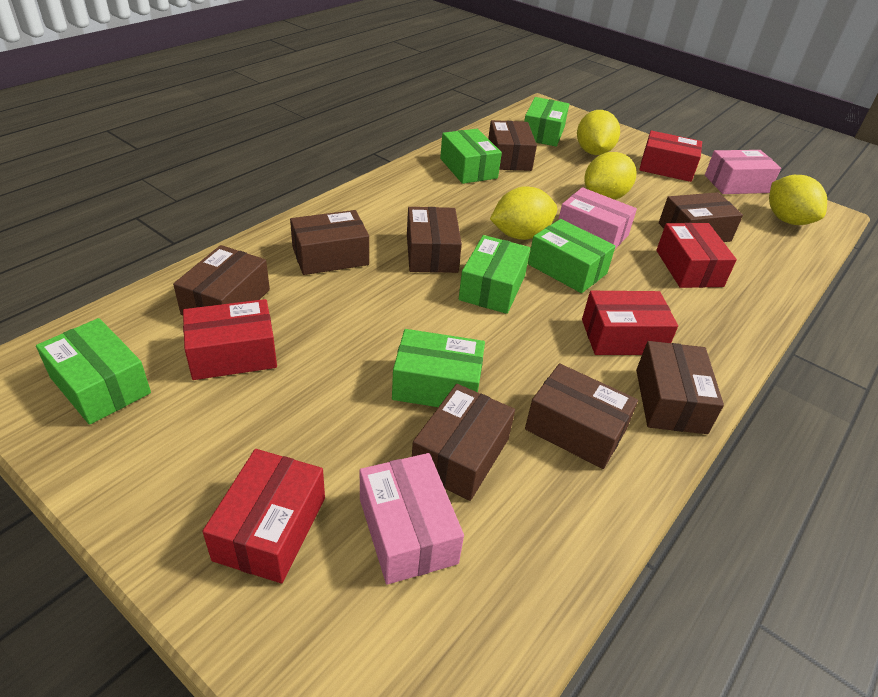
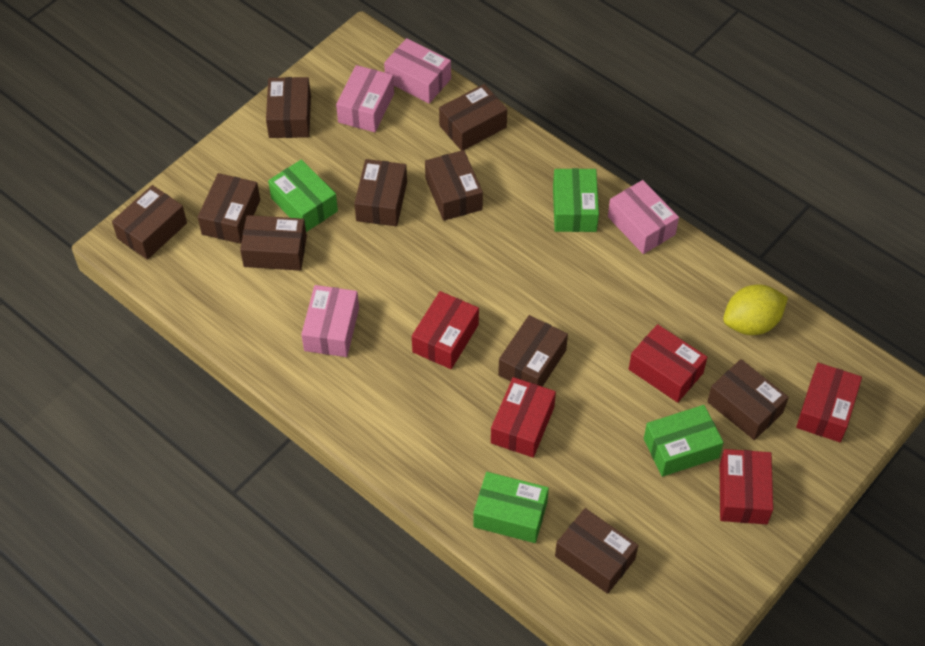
brown box: [173,245,270,315] [290,210,369,275] [407,207,462,273] [412,384,515,501] [488,120,537,171] [525,363,638,469] [636,341,724,434] [659,192,743,242] = 8 -> [112,185,187,260] [198,173,260,244] [240,215,307,271] [266,77,311,138] [354,159,407,226] [425,150,483,221] [439,84,507,151] [498,315,568,387] [555,508,638,594] [707,359,789,440] = 10
green box: [36,318,151,425] [392,329,485,407] [440,129,502,184] [459,235,531,314] [524,97,569,147] [528,219,616,293] = 6 -> [268,159,338,232] [473,472,549,543] [553,168,599,232] [644,405,724,477] = 4
pink box: [360,453,464,585] [558,187,637,249] [705,150,781,194] = 3 -> [301,285,359,357] [336,65,394,132] [384,38,451,104] [608,180,679,254] = 4
yellow lemon: [490,186,557,240] [577,110,620,155] [584,152,637,200] [769,175,827,225] = 4 -> [723,285,788,335] = 1

